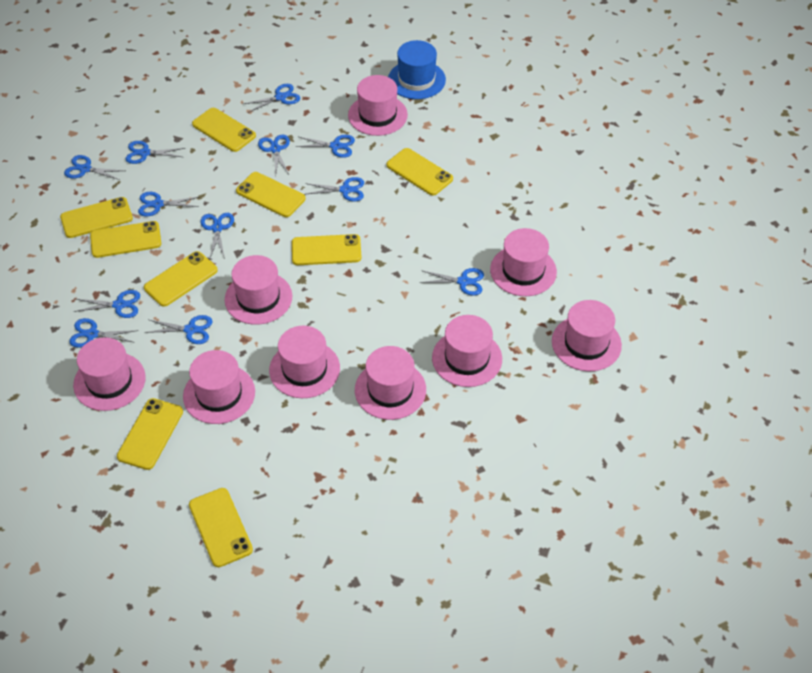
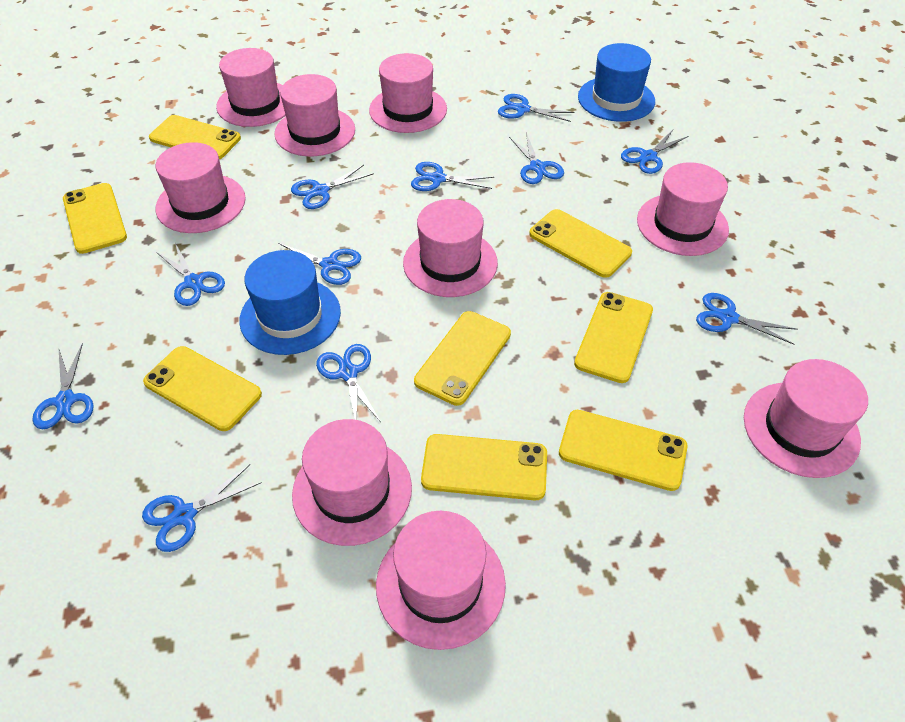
blue hat: [388,40,446,99] = 1 -> [239,250,341,355] [578,43,655,122] = 2
blue scissors: [64,155,124,180] [69,318,138,348] [74,290,140,318] [125,141,185,164] [138,192,199,216] [145,315,213,344] [200,213,234,259] [243,84,300,113] [258,134,290,177] [295,135,355,158] [305,177,364,201] [420,268,484,296] = 12 -> [32,344,94,429] [142,464,262,552] [156,243,225,306] [278,243,361,285] [291,165,374,209] [316,344,381,422] [411,162,494,191] [498,94,574,122] [509,133,564,184] [621,130,688,174] [696,293,797,345] = 11
yellow phone: [60,197,133,238] [90,221,161,258] [117,398,183,470] [144,251,218,307] [189,488,253,567] [192,108,256,152] [236,172,306,217] [292,234,361,265] [387,148,453,195] = 9 -> [63,183,127,254] [143,346,262,431] [149,115,241,159] [414,311,511,406] [421,434,547,500] [529,209,632,278] [559,410,688,491] [574,292,653,383] = 8

